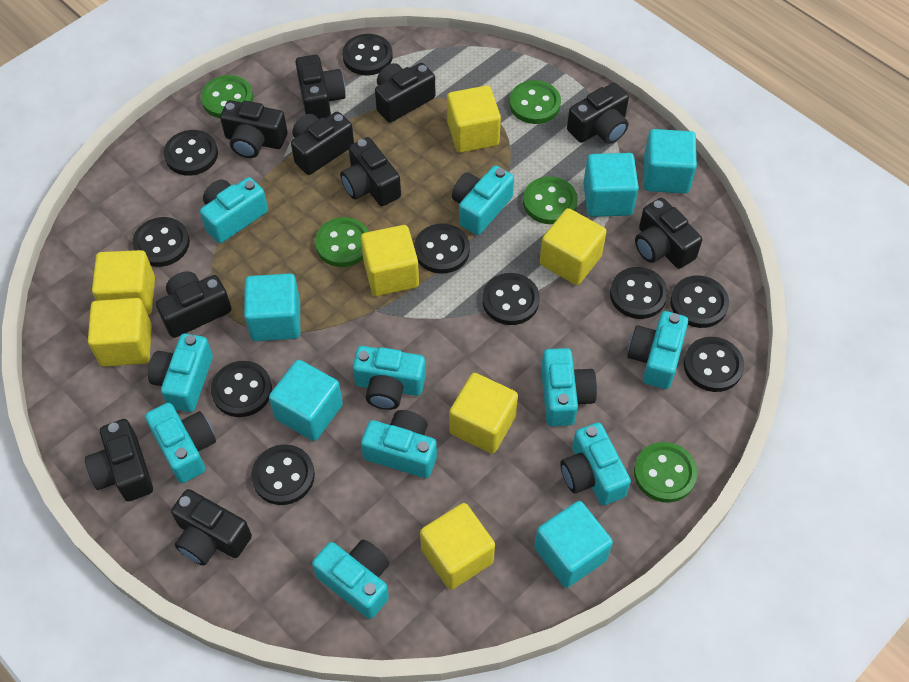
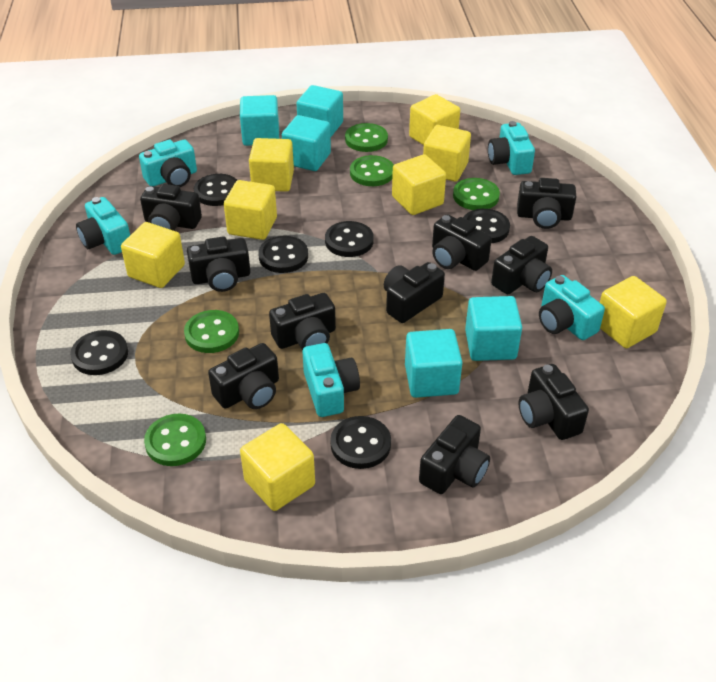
black button: [132,217,190,267] [164,130,218,176] [211,361,272,417] [251,444,315,505] [342,34,393,75] [414,224,470,274] [482,273,540,325] [610,267,668,319] [670,276,729,328] [684,337,744,392] = 10 -> [70,330,128,375] [194,174,237,206] [258,236,308,273] [325,221,374,257] [330,416,391,469] [463,209,510,243] = 6
turquoise camera: [145,403,216,483] [148,334,213,412] [200,177,268,243] [312,540,389,619] [353,346,426,410] [361,410,437,478] [452,166,514,235] [541,348,597,426] [560,422,631,505] [627,311,688,389] = 10 -> [76,197,130,255] [139,140,197,187] [302,343,360,417] [488,121,535,175] [539,275,605,340] = 5
yellow cube: [88,298,152,367] [92,250,155,315] [361,225,419,296] [420,503,495,590] [447,85,501,153] [449,373,518,454] [540,208,607,285] = 7 -> [121,222,185,288] [224,180,277,240] [240,423,315,511] [249,138,294,192] [392,154,446,215] [409,94,460,145] [423,125,471,182] [600,276,667,348] = 8

